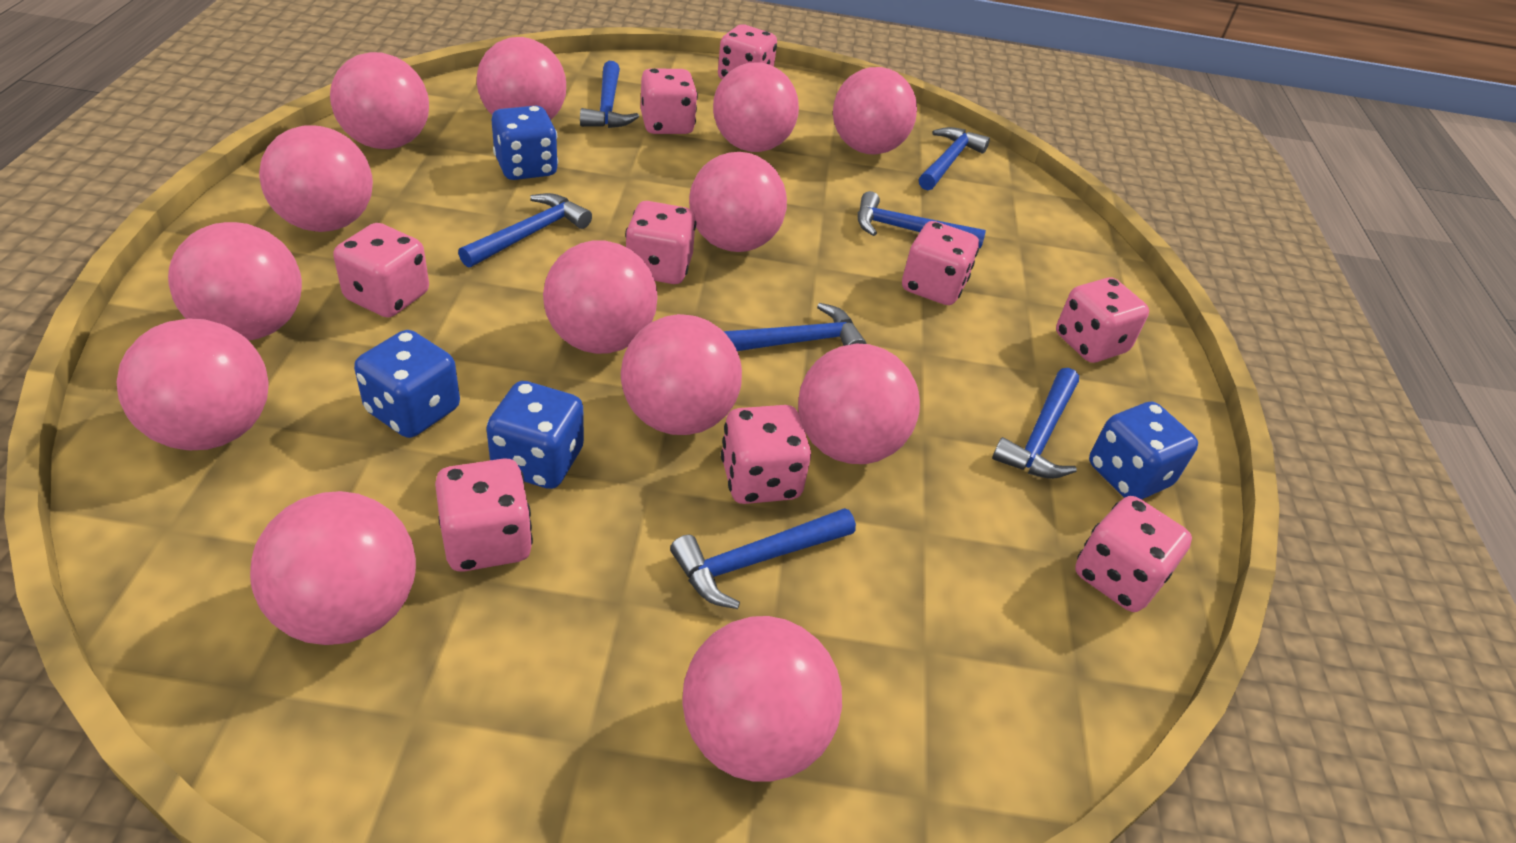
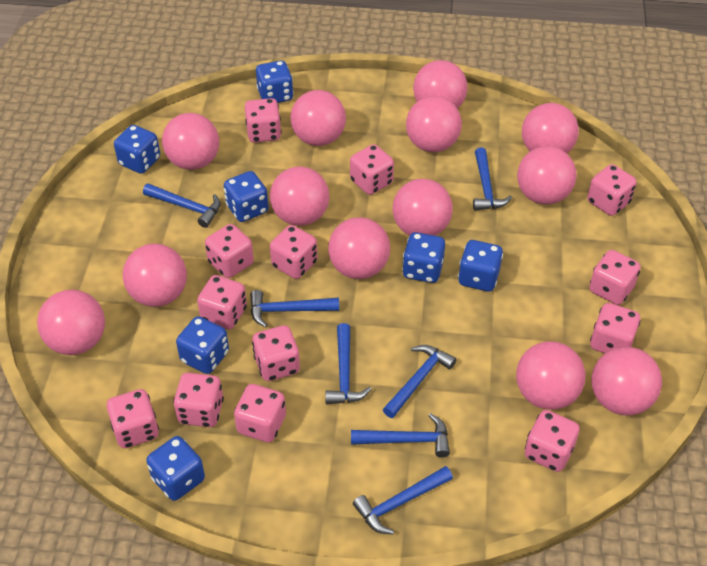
blue dice: [354,330,460,438] [486,381,584,489] [492,106,558,180] [1089,402,1198,500] = 4 -> [114,125,160,174] [146,436,205,501] [176,316,229,374] [224,171,269,222] [256,61,294,103] [402,232,445,283] [458,240,503,292] = 7
pink dice: [333,223,429,318] [435,458,533,572] [625,201,696,284] [640,68,698,134] [718,24,777,79] [721,405,811,504] [902,221,979,305] [1056,277,1149,363] [1075,496,1192,612] = 9 -> [107,389,159,448] [173,373,224,427] [197,275,247,330] [205,224,254,278] [234,384,286,442] [245,98,282,143] [252,325,300,381] [270,225,317,279] [350,144,394,195] [525,410,580,472] [587,164,636,216] [589,250,641,305] [590,303,641,353] = 13

